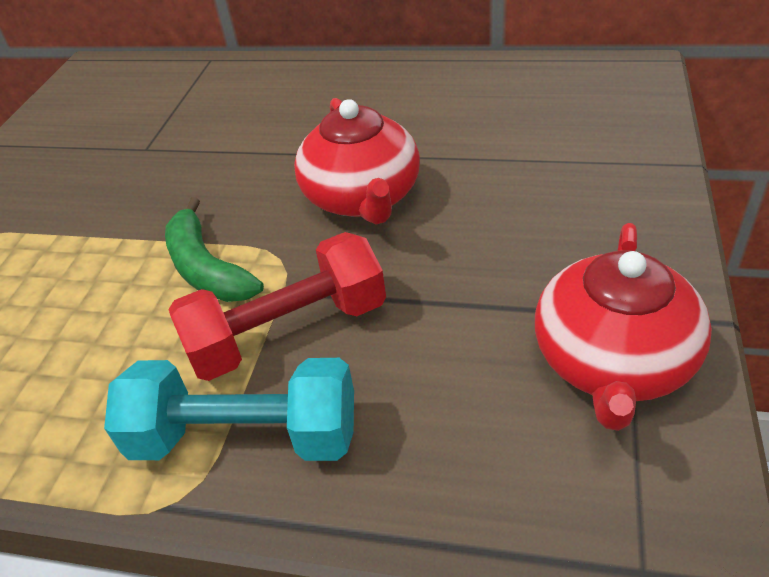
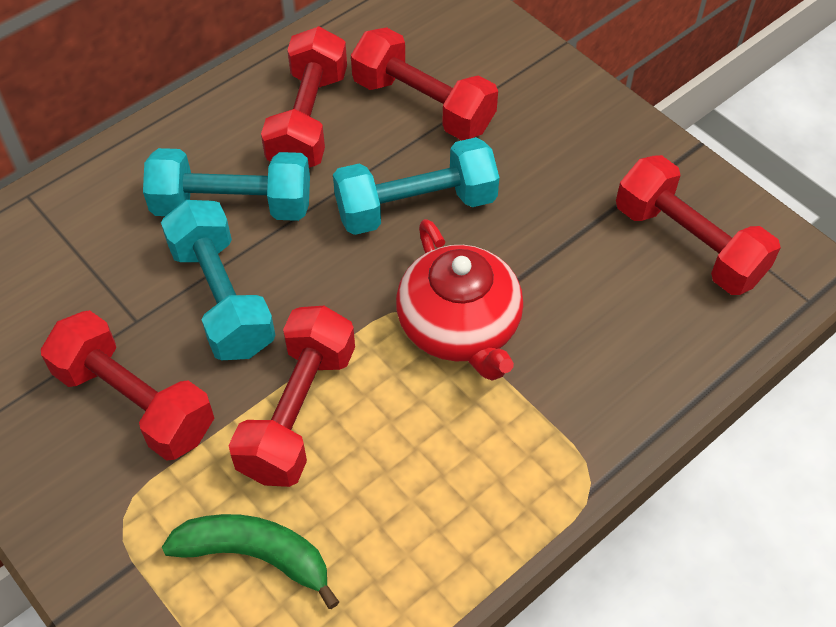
red dumbbell: [169,232,386,381] = 1 -> [41,310,214,461] [229,306,355,487] [261,26,347,168] [351,27,498,140] [616,155,781,295] = 5
red teapot: [294,98,420,224] [535,223,712,431] = 2 -> [396,219,523,381] = 1
turquoise dumbbell: [104,358,354,461] = 1 -> [143,148,310,221] [161,200,276,360] [333,137,499,235] = 3

